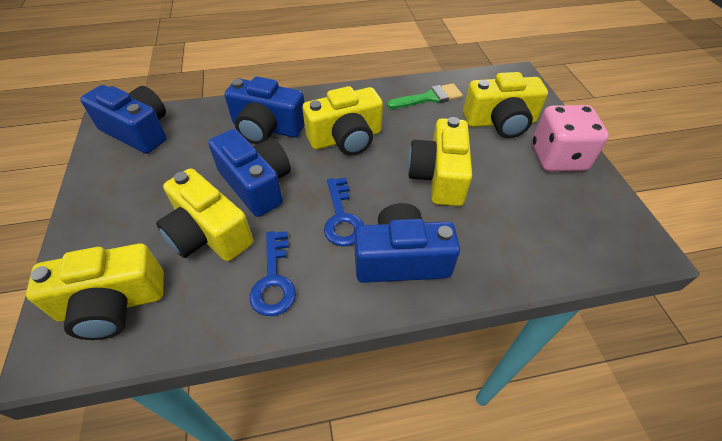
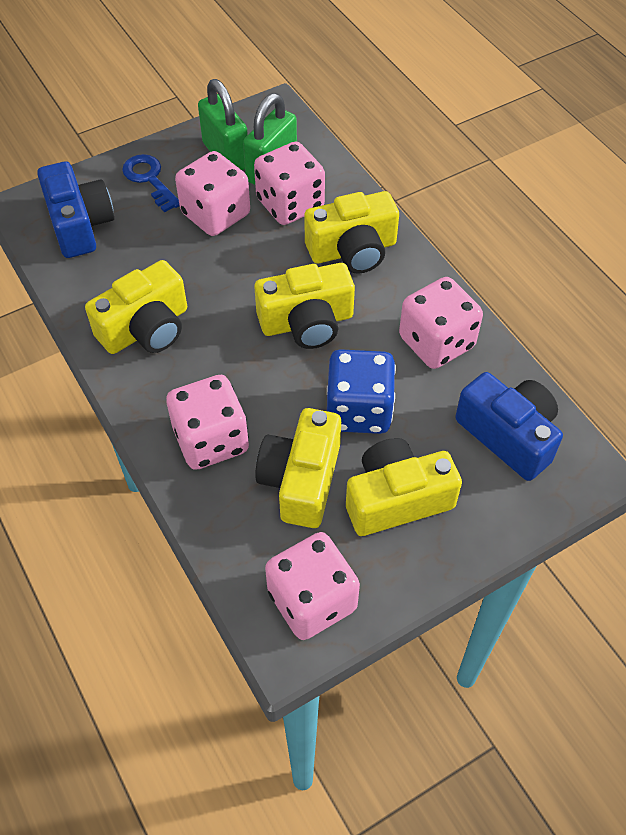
blue camera: [80,85,167,154] [208,129,291,217] [225,76,305,144] [355,203,460,283] = 4 -> [37,161,114,258] [455,372,563,481] = 2
blue dice: none = 0 -> [327,349,396,434] = 1
blue key: [250,231,296,316] [324,178,364,246] = 2 -> [122,154,179,213] = 1
green brush: [387,83,463,109] = 1 -> none = 0
green padlock: none = 0 -> [198,79,248,170] [243,93,297,185] = 2
pink dice: [532,105,609,172] = 1 -> [166,375,249,470] [175,151,250,236] [254,142,325,225] [265,532,360,640] [399,277,483,369] = 5

